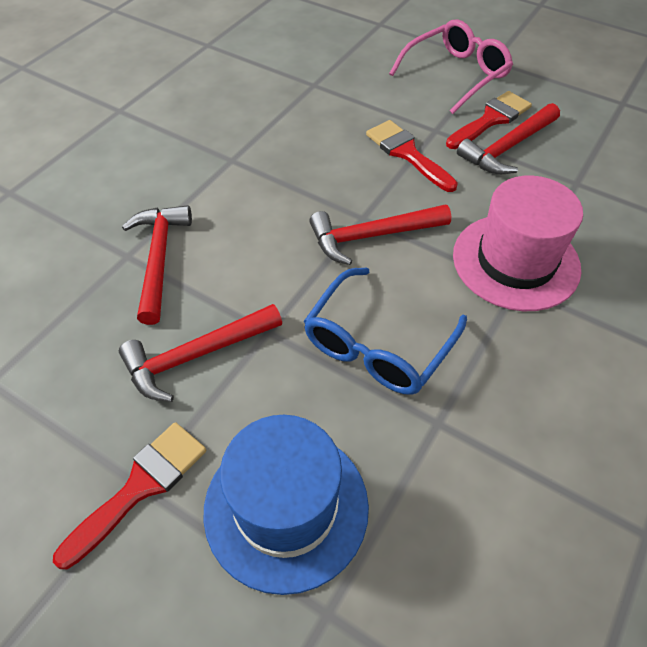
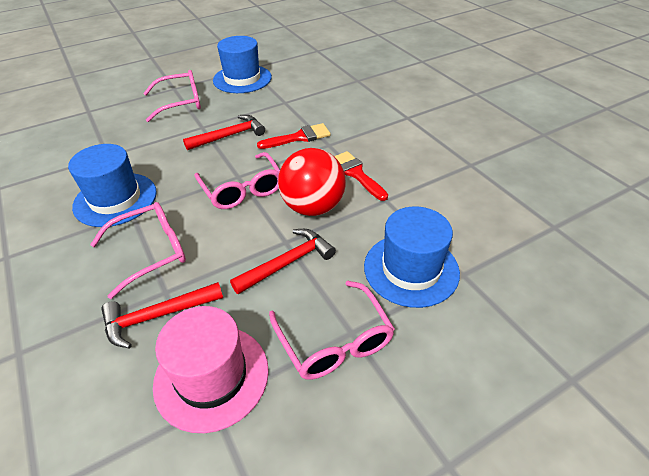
blue glasses: [304,268,467,395] = 1 -> none = 0
blue hat: [203,415,369,595] = 1 -> [68,144,157,227] [213,36,272,93] [364,207,460,308] = 3
pink glasses: [389,20,513,114] = 1 -> [90,202,186,299] [143,70,201,122] [194,152,280,209] [269,281,395,380] = 4
red ball: none = 0 -> [278,148,346,216] = 1
red brush: [53,422,206,569] [366,120,458,192] [446,91,532,149] = 3 -> [257,123,331,149] [334,151,388,201] = 2
red hammer: [119,304,282,402] [122,205,192,325] [309,204,451,265] [457,103,560,174] = 4 -> [101,282,223,349] [183,115,265,150] [230,229,336,294] = 3

